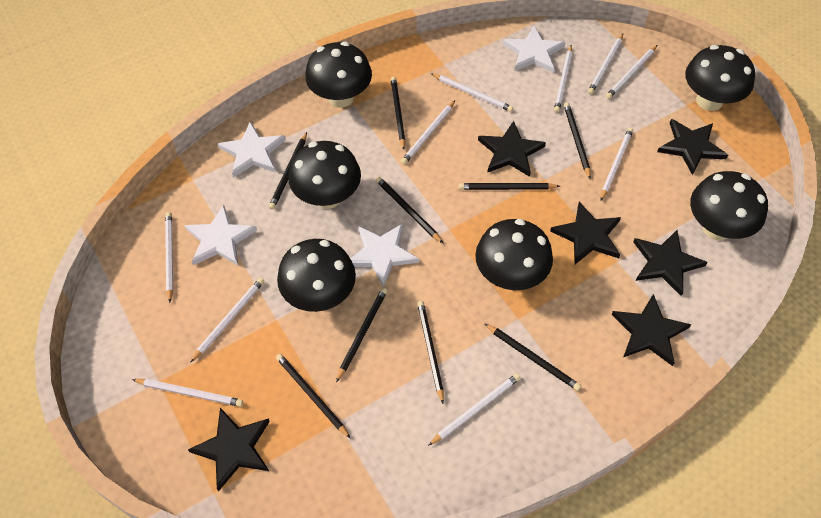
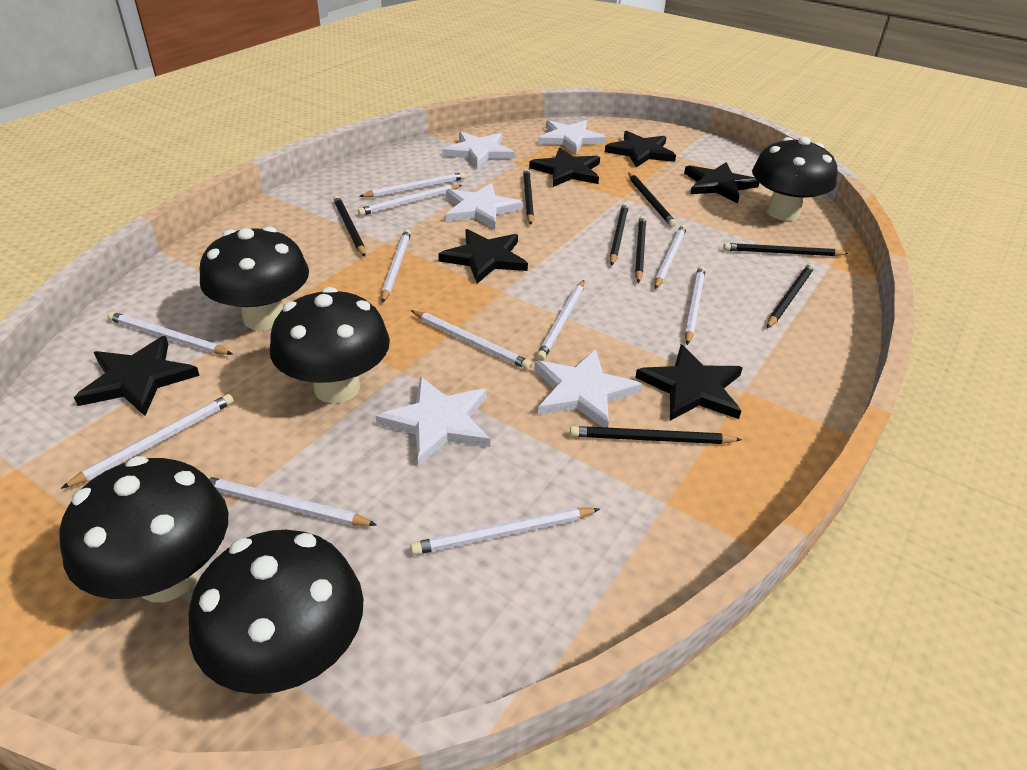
black mushroom: [277,239,356,312] [288,141,361,209] [305,42,372,108] [475,219,553,290] [685,45,755,111] [690,171,768,240] = 6 -> [59,456,228,602] [189,530,364,694] [200,226,309,330] [270,287,390,403] [752,137,837,221] = 5
black pencil: [269,132,307,209] [276,354,350,438] [336,288,387,382] [376,177,443,243] [391,77,405,150] [417,301,444,404] [459,183,560,190] [484,323,581,391] [564,103,591,179] = 9 -> [333,196,366,257] [523,169,534,225] [570,426,742,444] [610,203,629,266] [628,172,677,227] [635,216,646,283] [723,243,849,256] [767,263,815,328] = 8
white pencil: [132,379,243,407] [165,212,173,303] [190,278,264,363] [401,101,455,165] [428,373,520,446] [431,73,513,112] [554,45,572,113] [588,34,623,94] [601,128,633,200] [606,45,657,99] = 10 -> [61,394,234,489] [107,312,232,355] [206,476,377,526] [358,185,462,216] [359,172,466,197] [381,229,411,303] [410,508,600,555] [411,310,532,370] [536,280,584,361] [655,225,687,289] [685,266,706,345] = 11
white star: [184,205,257,266] [218,122,286,177] [350,224,419,288] [503,26,566,73] = 4 -> [376,377,490,466] [442,132,515,169] [446,183,523,229] [534,349,642,428] [538,120,607,154] = 5

